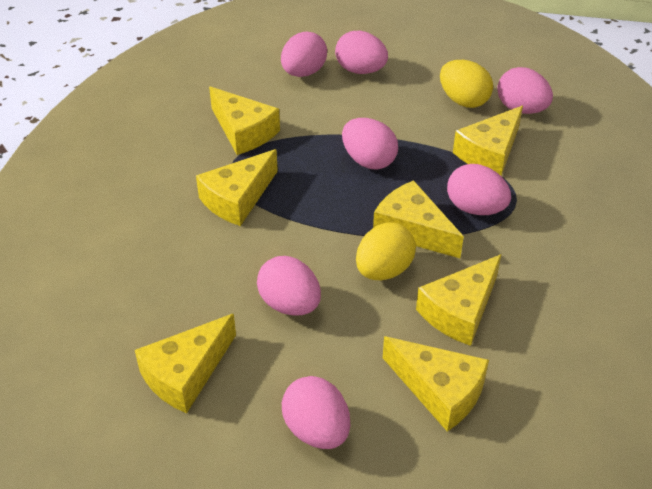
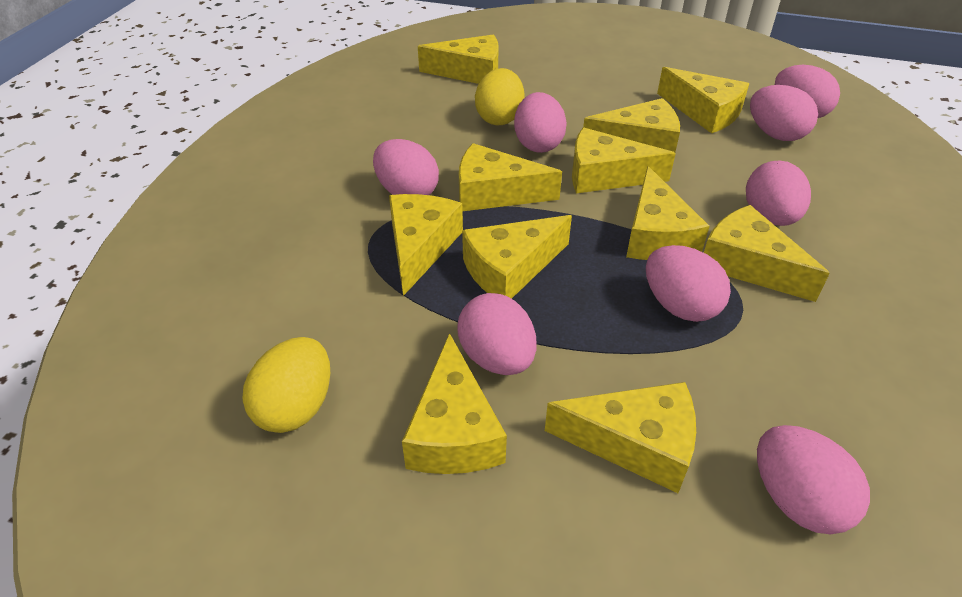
pink egg: [257,256,321,316] [281,31,327,77] [282,376,350,449] [335,31,388,74] [342,118,398,170] [447,164,511,215] [497,67,553,114] = 7 -> [373,139,439,195] [457,293,536,375] [514,92,567,153] [646,245,731,322] [746,161,811,226] [750,85,818,141] [757,425,870,535] [775,65,840,118] = 8
yellow cheese: [135,314,236,413] [196,149,278,226] [209,86,280,155] [373,180,464,258] [383,336,489,432] [416,254,502,346] [453,106,523,176] = 7 -> [389,194,463,296] [402,333,507,474] [418,35,499,84] [459,143,562,211] [462,215,572,299] [545,382,696,493] [572,128,676,193] [583,98,680,152] [626,166,710,260] [657,67,749,133] [704,205,830,302] = 11

